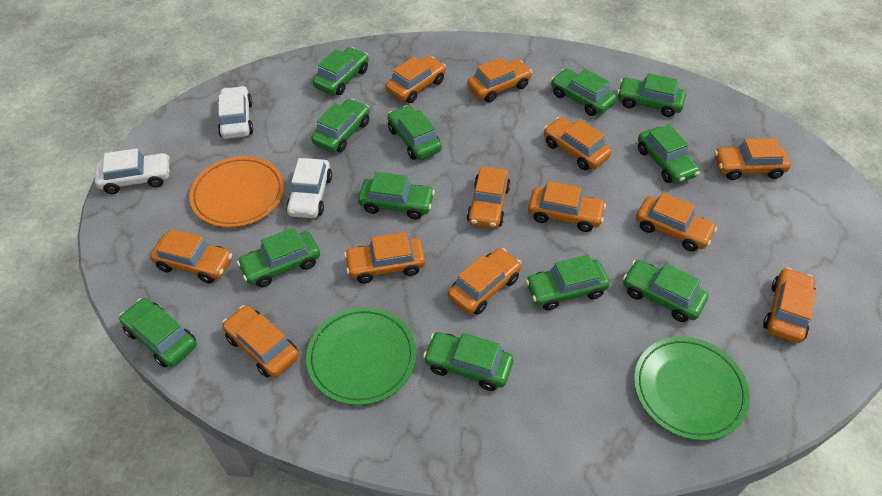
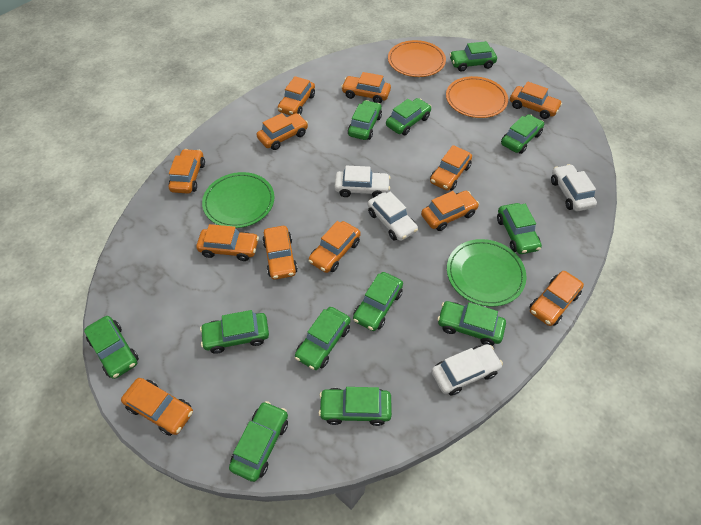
orange plate: [189,156,284,227] = 1 -> [388,40,446,77] [446,76,508,118] = 2
white car: [95,148,170,194] [218,86,253,139] [286,158,332,218] = 3 -> [335,166,390,197] [368,191,418,241] [431,344,503,395] [551,164,597,211] = 4

